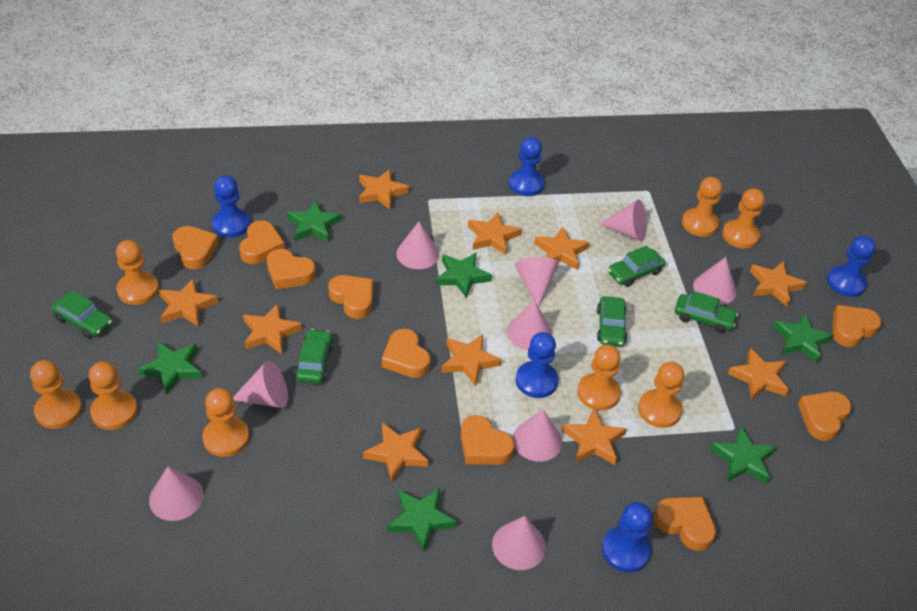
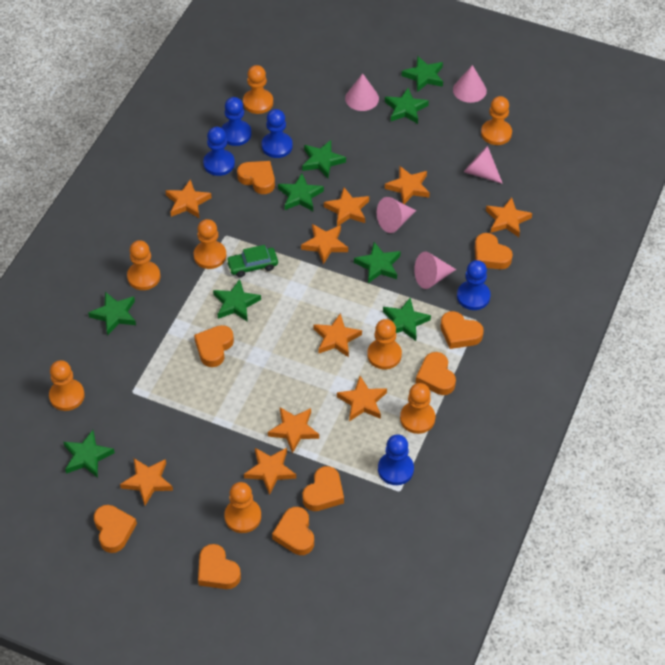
green car: [51,291,113,338] [295,329,334,384] [597,296,627,346] [608,245,665,287] [675,291,738,333] = 5 -> [226,245,278,277] = 1
green star: [138,342,202,395] [287,200,342,242] [387,488,457,551] [436,253,492,298] [710,427,776,484] [773,313,834,363] = 6 -> [63,430,115,478] [88,292,136,335] [213,279,261,322] [278,174,324,211] [302,140,346,178] [354,242,401,283] [383,298,431,341] [385,88,429,124] [402,56,443,92] = 9
pink cone: [149,466,204,521] [233,361,288,408] [396,222,439,269] [492,516,546,570] [507,301,552,350] [513,409,562,462] [515,257,559,307] [599,200,647,241] [693,257,737,305] = 9 -> [345,73,379,111] [377,197,416,233] [414,252,456,289] [453,65,487,103] [464,146,503,184] = 5

